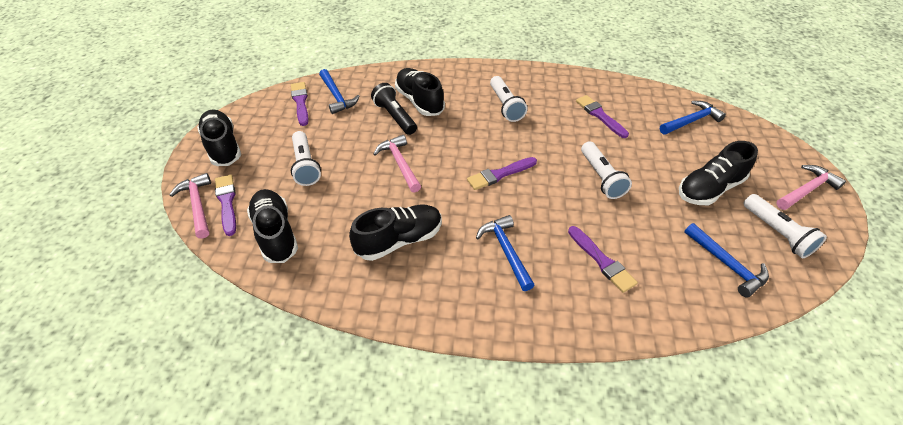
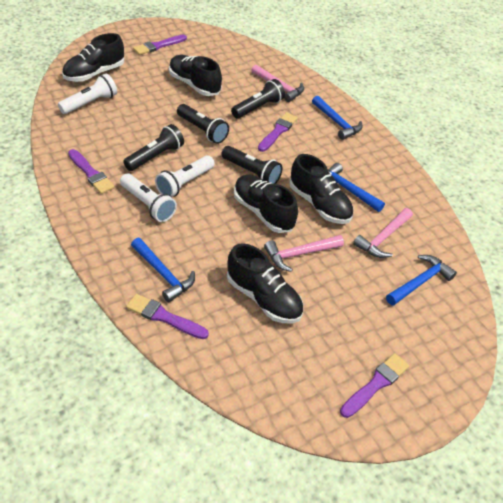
black flashlight: [371,83,417,135] = 1 -> [123,124,184,171] [177,104,229,144] [221,146,282,184] [231,79,285,118] = 4
white flashlight: [291,131,321,186] [490,76,527,122] [581,141,632,199] [743,194,827,258] = 4 -> [58,74,117,114] [120,174,177,222] [155,155,215,197] = 3

